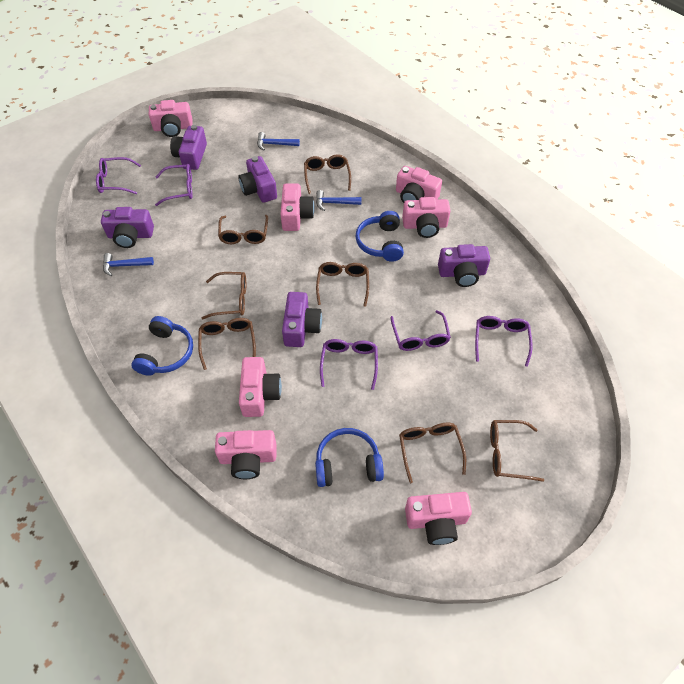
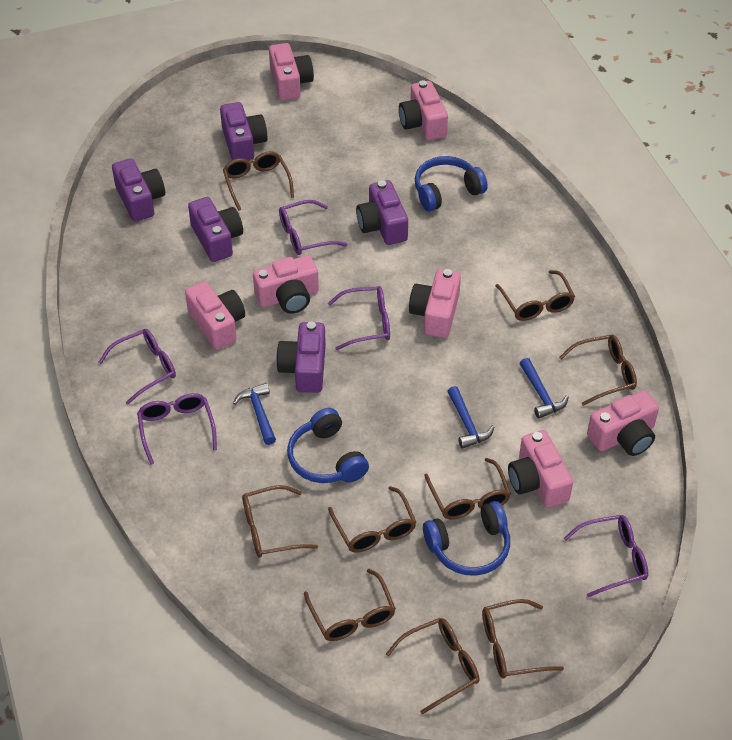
brown glasses: [198,318,256,370] [202,272,246,319] [218,215,268,244] [304,154,351,194] [316,262,369,307] [399,423,466,483] [490,420,544,482] = 7 -> [223,151,294,211] [242,485,318,558] [304,569,396,641] [328,486,416,553] [386,618,479,715] [424,458,511,519] [482,599,564,679] [495,270,575,321] [559,335,637,406] = 9

